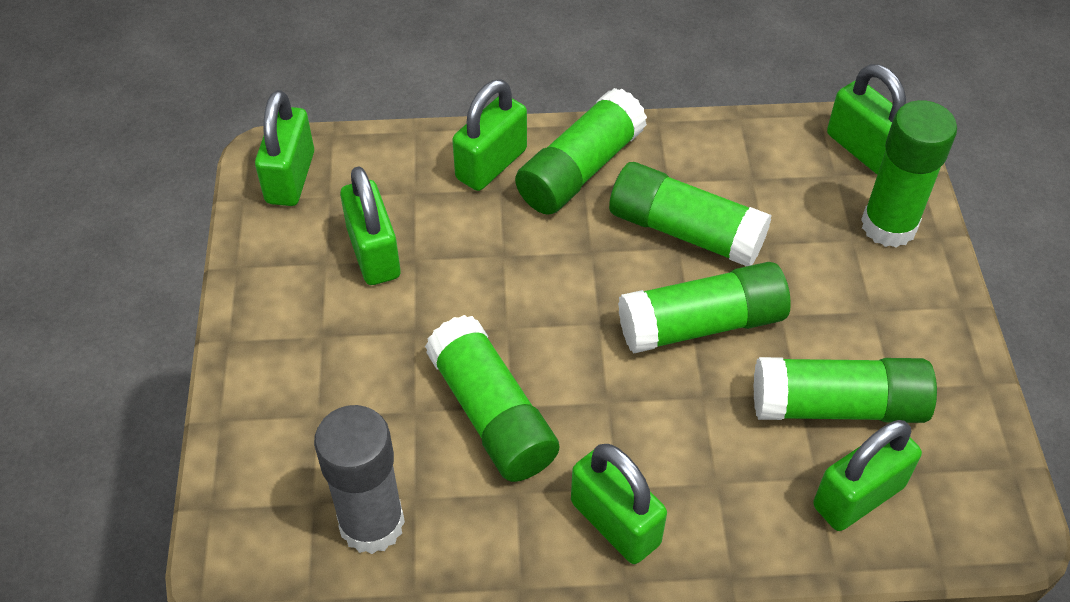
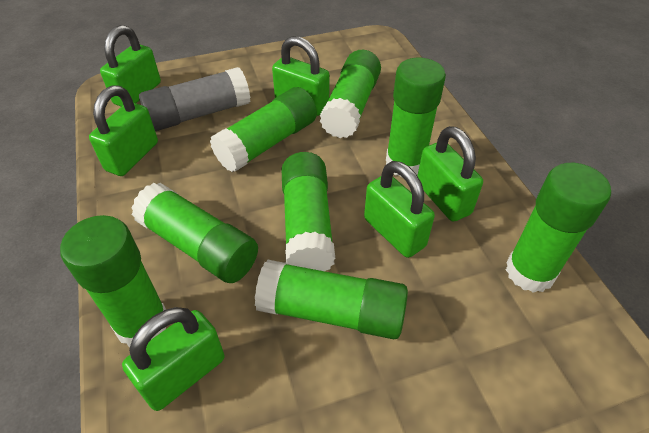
green glue stick: [425,315,559,482] [515,88,647,215] [609,162,772,266] [618,262,791,354] [753,357,937,423] [861,100,957,247] = 6 -> [60,215,166,347] [131,183,258,283] [210,87,317,172] [255,259,408,339] [281,152,335,271] [320,50,381,138] [386,58,446,178] [506,163,611,293] = 8

